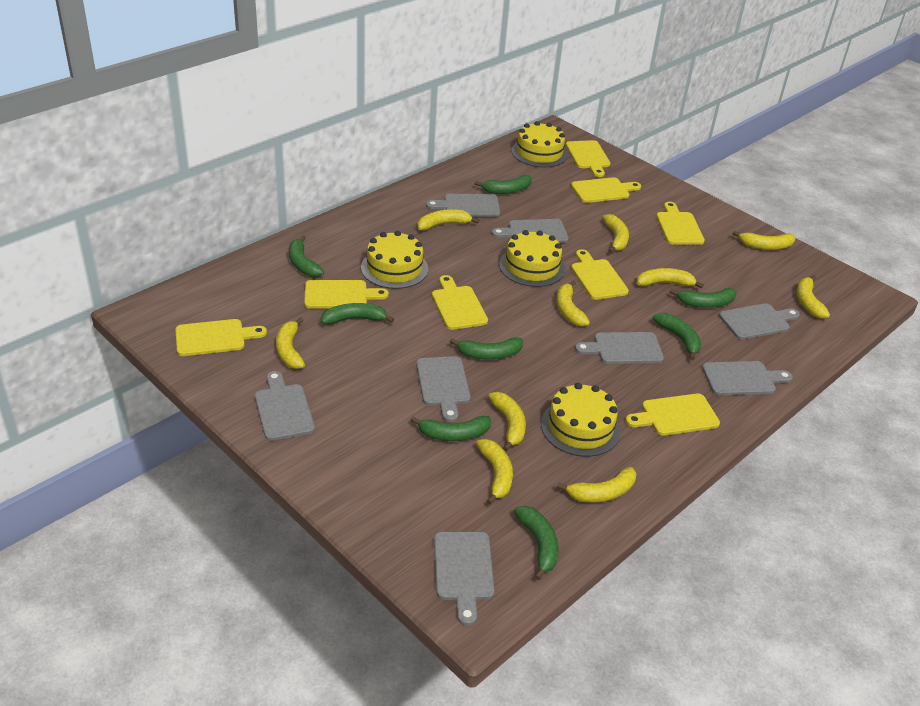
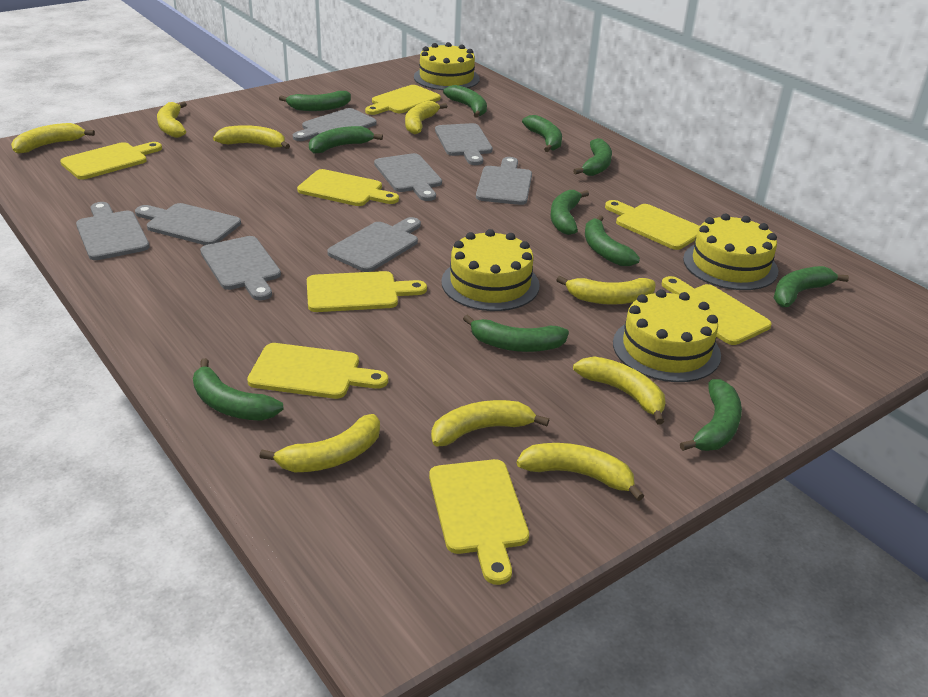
green banana: [289,235,324,277] [321,303,394,325] [411,416,491,441] [450,337,523,360] [475,175,532,194] [514,506,558,580] [652,313,701,360] [670,288,737,308] = 8 -> [193,358,284,421] [279,91,351,111] [309,126,383,153] [443,85,487,118] [463,314,569,352] [522,115,562,152] [551,190,589,235] [573,138,612,176] [585,215,640,266] [680,379,742,451] [774,266,849,307] = 11
yellow banana: [276,317,305,369] [418,209,479,231] [476,439,513,505] [488,392,526,451] [556,280,590,326] [557,467,637,502] [602,214,629,253] [637,268,704,289] [733,230,795,250] [797,275,830,319] = 10 -> [11,123,95,154] [157,101,187,138] [213,125,290,149] [259,414,380,472] [405,101,447,134] [431,400,549,447] [517,443,644,501] [557,276,656,305] [573,356,665,424] = 9

